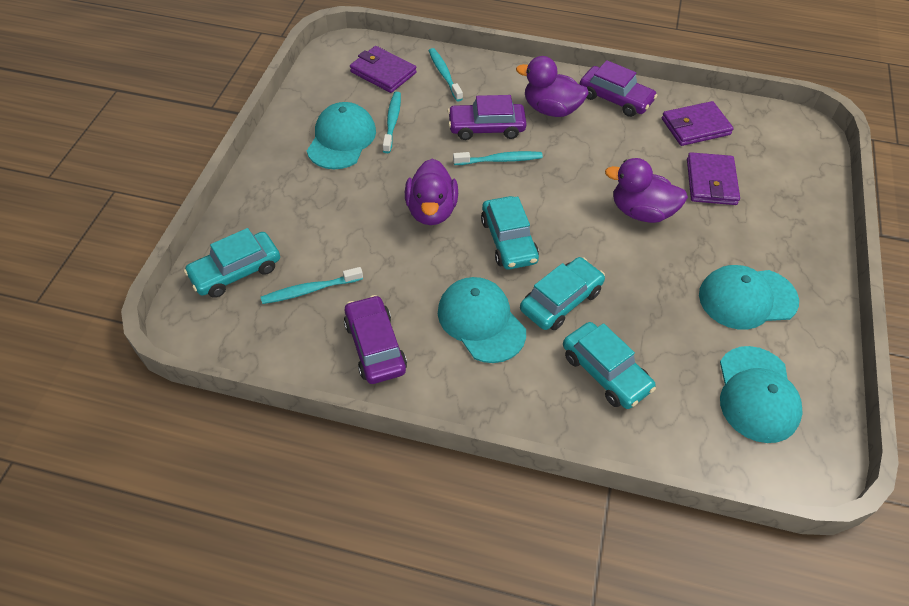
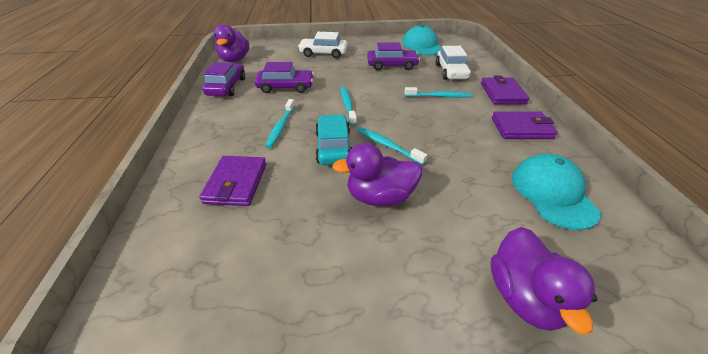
turquoise cap: [307,102,376,169] [438,277,526,363] [699,265,799,330] [720,346,803,443] = 4 -> [402,25,442,55] [512,154,601,230] = 2
turquoise car: [184,228,280,298] [481,196,539,269] [520,257,605,330] [563,322,656,409] = 4 -> [315,114,352,165] = 1
white car: none = 0 -> [298,32,348,58] [436,46,471,80] = 2

